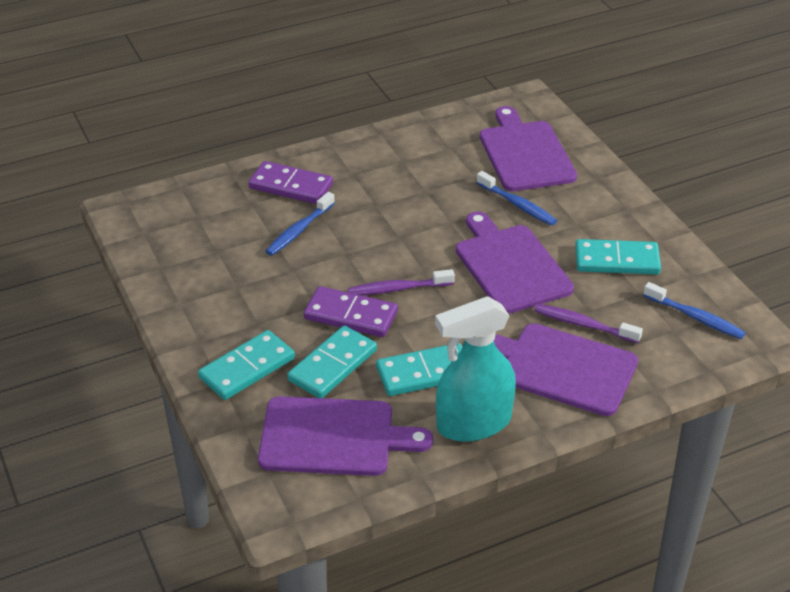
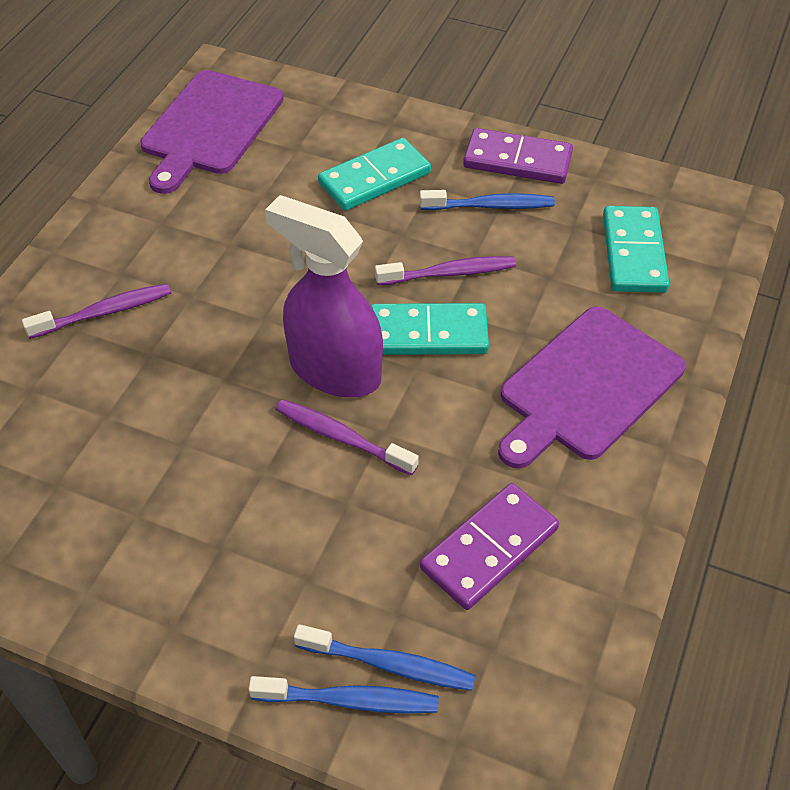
purple cutting board: [258,396,433,476] [456,211,574,314] [480,106,577,191] [494,323,638,416] = 4 -> [140,70,283,194] [498,306,686,469] = 2
purple spray bottle: none = 0 -> [265,195,383,397] = 1
purple toothbrush: [348,269,455,295] [534,304,643,343] = 2 -> [22,283,171,339] [275,399,419,476] [375,256,516,285] = 3
turquoise domino: [198,330,295,400] [287,325,377,398] [376,343,463,396] [575,239,661,275] = 4 -> [318,138,431,211] [371,303,489,355] [603,206,669,293] = 3
turquoise spray bottle: [435,296,516,442] = 1 -> none = 0

